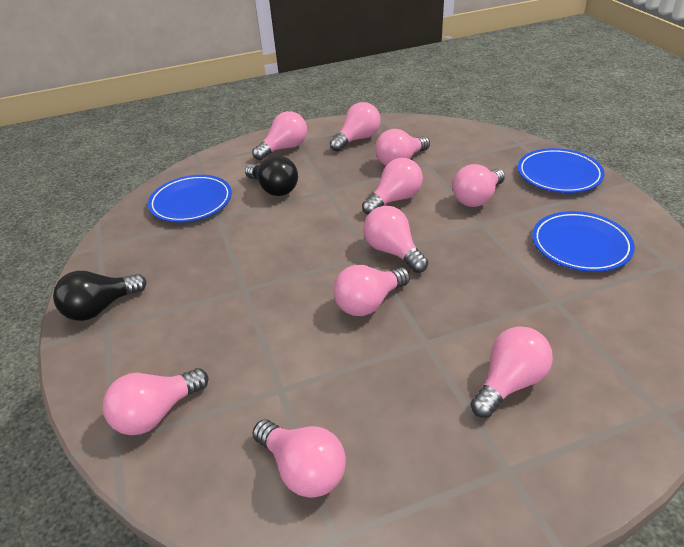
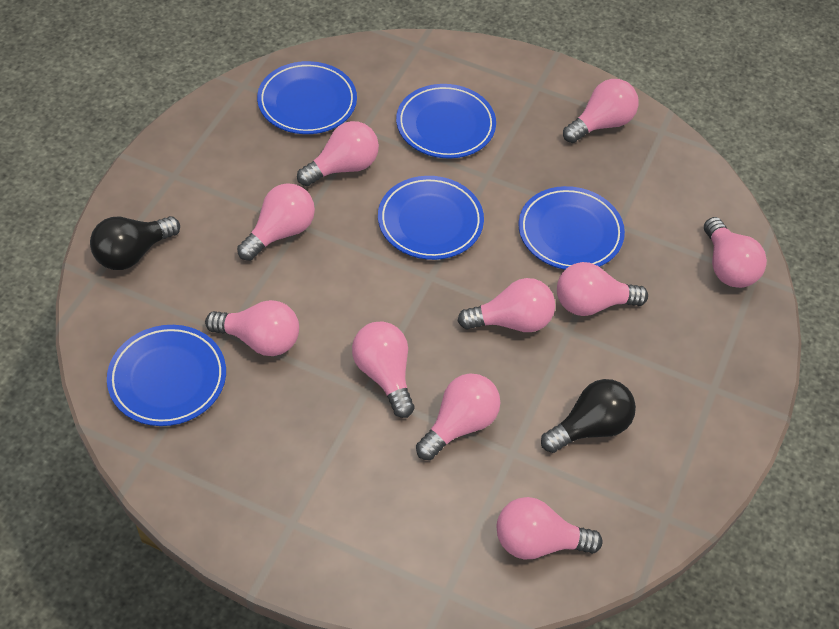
blue plate: [148,175,232,222] [518,148,605,193] [532,211,635,272] = 3 -> [107,325,226,426] [257,61,357,134] [378,176,484,260] [396,84,496,158] [519,186,625,270] = 5

